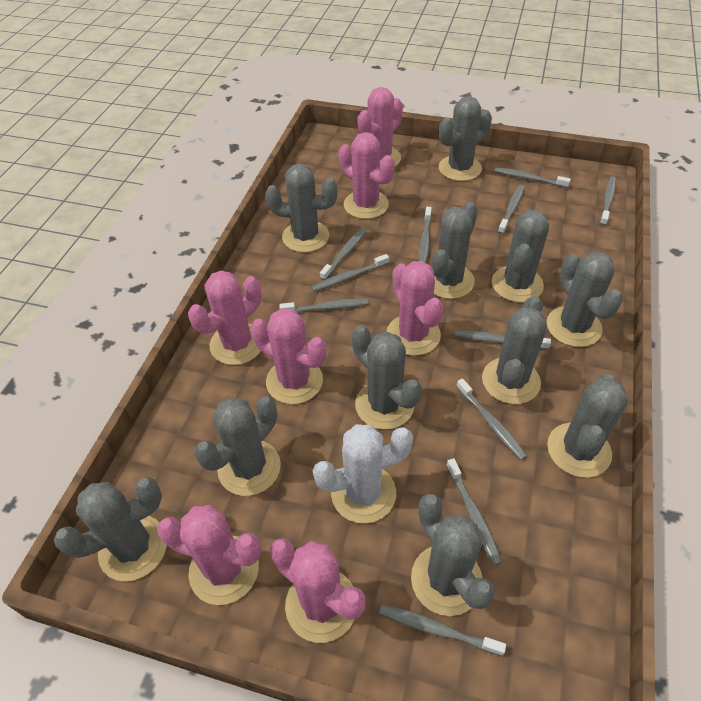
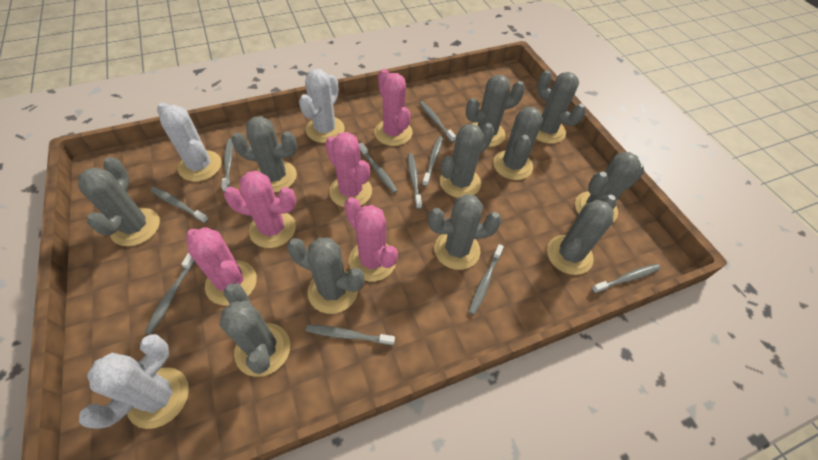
grey toothbrush: [279,299,368,312] [311,254,389,292] [320,228,367,280] [379,605,506,656] [418,207,432,263] [446,458,502,566] [455,330,551,350] [456,378,527,460] [494,167,571,188] [498,185,524,234] [600,176,616,226] = 11 -> [144,253,195,334] [150,187,209,223] [221,138,233,192] [306,325,395,345] [359,143,398,193] [408,153,422,209] [419,101,456,142] [422,136,443,187] [469,244,504,315] [591,264,661,293] = 10
pink cactus: [157,505,262,605] [188,270,262,365] [251,308,327,404] [270,538,365,643] [338,132,395,219] [357,87,403,166] [386,261,444,356] = 7 -> [186,227,257,305] [224,171,296,248] [325,132,372,207] [344,197,398,281] [374,69,413,146] = 5
white cactus: [313,424,413,523] = 1 -> [79,334,189,429] [157,102,222,182] [299,69,345,143] = 3

